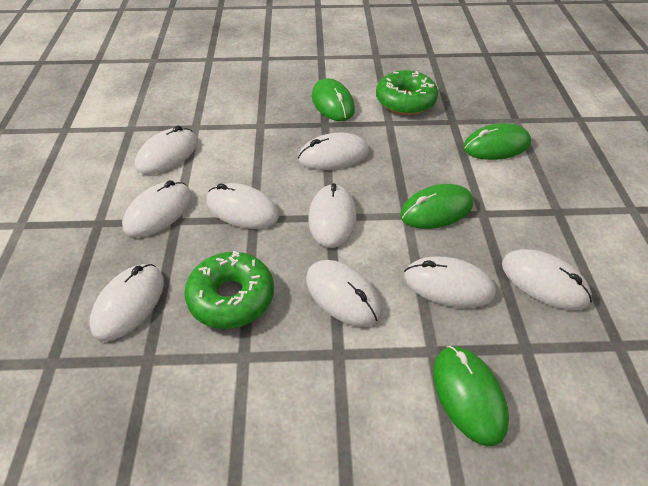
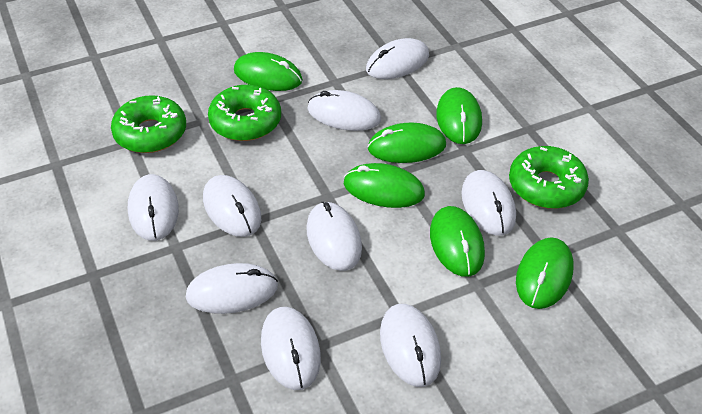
green donut: [184,251,274,329] [376,70,438,115] = 2 -> [111,95,186,153] [208,85,281,141] [509,146,589,209] = 3
green mouse: [312,78,355,121] [400,184,473,229] [433,346,509,446] [463,123,531,160] = 4 -> [234,52,303,91] [344,163,425,208] [368,123,446,163] [430,206,485,277] [436,87,482,144] [516,237,574,309] = 6

